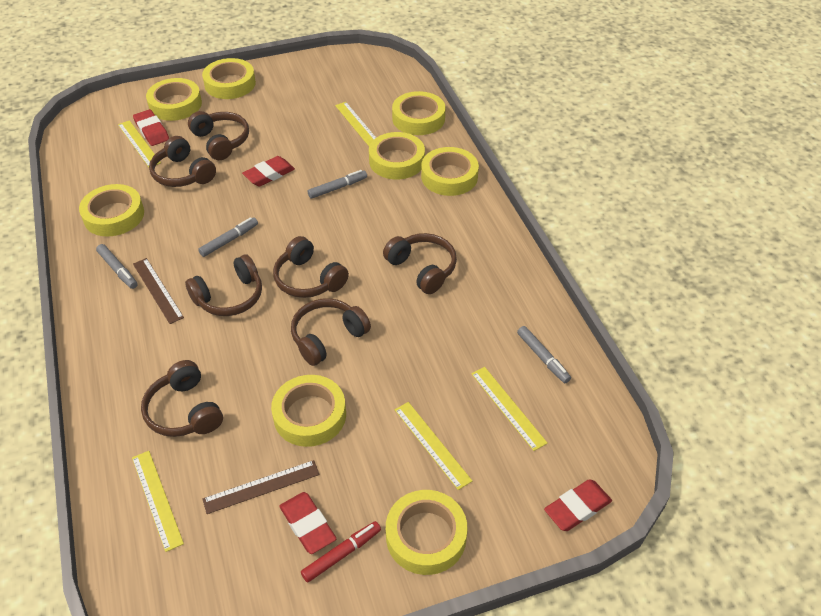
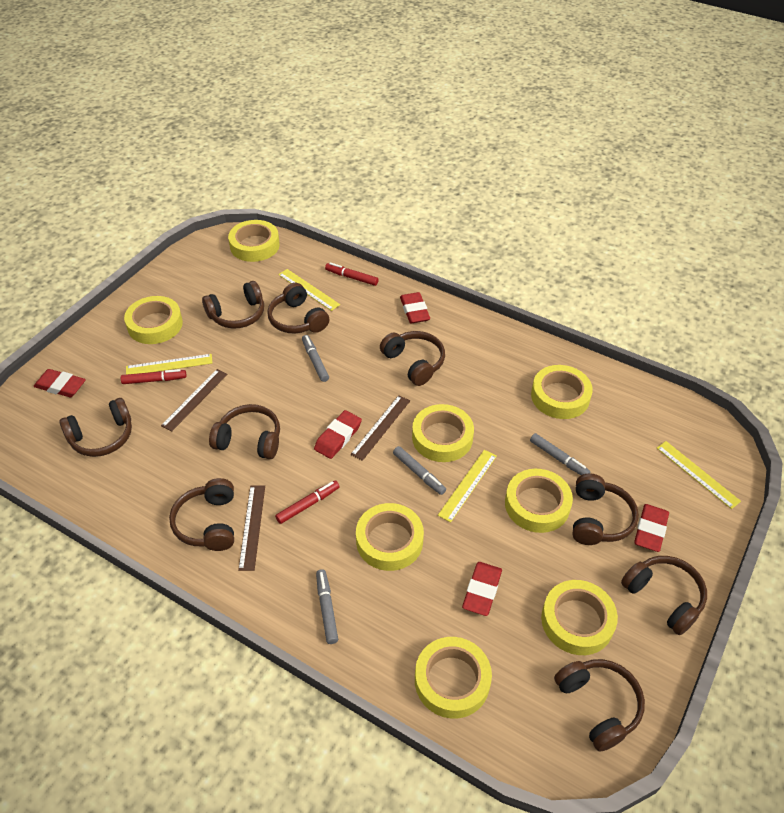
brown headphones: [141,360,223,437] [149,136,216,187] [185,254,262,316] [188,111,249,160] [273,236,349,298] [291,298,371,366] [383,233,457,294] = 7 -> [60,398,132,457] [169,478,234,551] [202,281,264,329] [209,404,280,459] [267,283,329,333] [380,331,445,386] [554,659,645,752] [572,473,639,545] [621,556,707,635] = 9
brown ruler: [133,258,184,324] [203,460,320,514] = 2 -> [161,369,228,432] [238,485,265,571] [351,395,410,461] = 3
red eraser: [133,109,169,146] [242,156,295,187] [279,492,336,554] [544,479,612,531] = 4 -> [34,369,86,397] [314,410,362,459] [400,292,430,323] [462,562,502,616] [634,504,669,552] = 5
red marker: [301,521,381,582] = 1 -> [121,369,187,384] [275,480,340,524] [325,262,379,286] = 3
yellow ruler: [118,120,161,167] [132,451,184,552] [335,102,376,146] [395,402,472,490] [471,367,548,451] = 5 -> [126,354,212,375] [278,269,340,311] [438,450,497,522] [657,441,741,509] = 4

